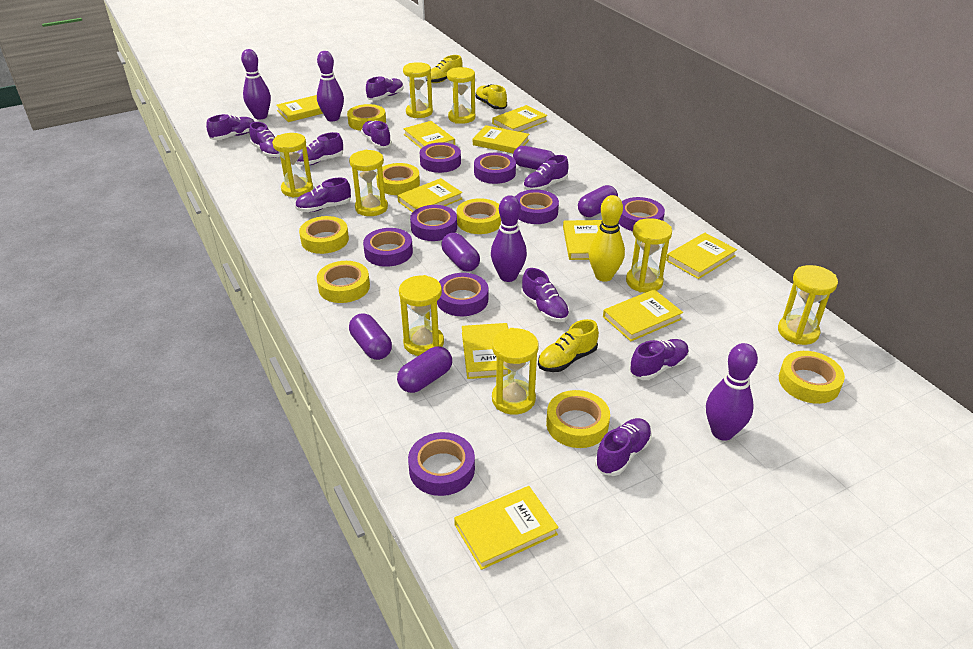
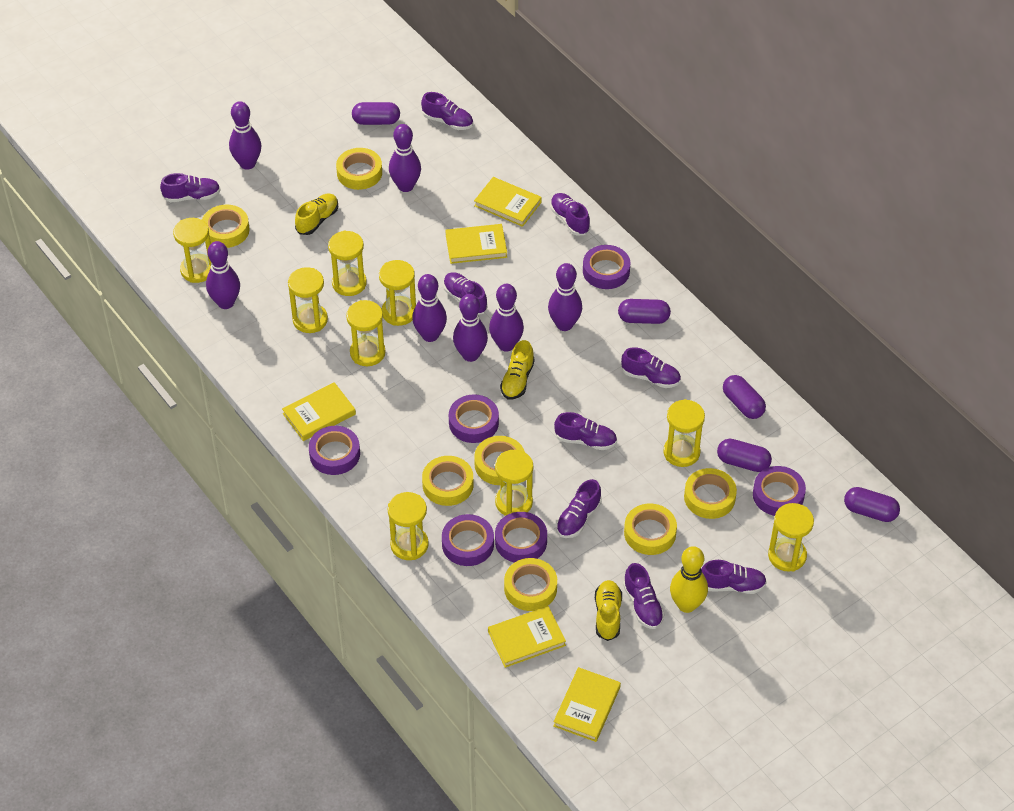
purple bowling pin: [241,49,271,120] [317,51,344,121] [491,195,527,282] [706,343,758,441] = 4 -> [206,241,240,309] [229,101,261,170] [389,124,421,192] [412,274,447,342] [453,294,488,362] [489,284,524,352] [548,263,582,331] = 7
purple shoe: [206,114,254,140] [249,122,280,158] [295,178,351,212] [296,132,343,166] [361,120,392,148] [366,76,403,100] [521,268,570,322] [523,155,569,190] [595,418,652,476] [629,339,689,380] = 10 -> [160,173,221,202] [421,92,473,130] [443,272,488,315] [550,193,590,236] [554,412,617,450] [556,479,602,538] [621,347,681,388] [623,563,664,629] [701,560,767,594] = 9
purple tape: [363,228,413,267] [408,432,475,496] [410,205,457,241] [420,142,461,173] [437,273,488,316] [474,153,516,184] [515,189,559,224] [619,197,665,231] = 8 -> [309,426,360,475] [442,514,494,566] [449,394,499,443] [495,512,547,563] [583,245,631,289] [753,466,806,516] = 6
yellow book: [276,95,323,122] [397,178,462,212] [403,121,455,149] [454,486,559,570] [462,323,508,379] [473,125,529,153] [492,105,547,132] [563,220,602,260] [603,289,683,341] [666,233,737,279] = 10 -> [282,382,356,441] [446,224,507,264] [474,177,542,227] [488,606,566,668] [553,667,621,742] = 5
yellow hourglass: [272,133,313,198] [349,150,388,216] [399,275,444,356] [403,62,433,118] [447,67,475,124] [492,328,539,415] [626,218,672,293] [778,265,838,345] = 8 -> [173,218,211,283] [288,267,328,333] [328,230,367,296] [346,300,386,366] [379,260,416,326] [388,492,429,560] [495,450,533,516] [663,399,705,467] [768,503,814,572] = 9

